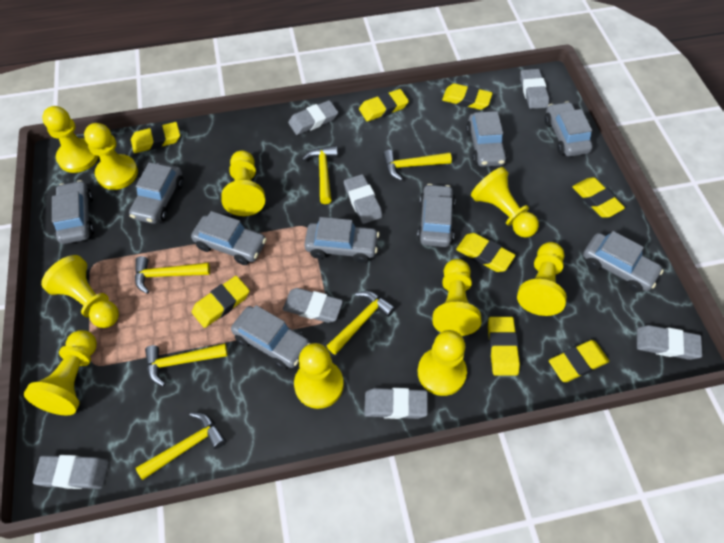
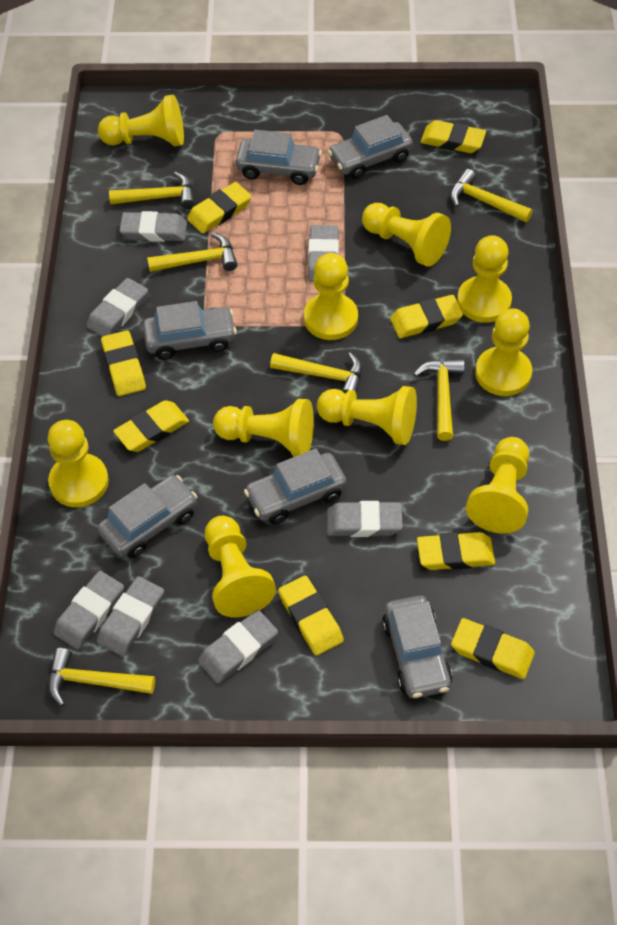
grey car: [52,180,94,244] [129,162,184,224] [191,211,267,265] [231,305,310,370] [304,217,379,263] [417,184,455,247] [466,111,507,167] [544,101,593,157] [583,231,664,292] = 9 -> [98,475,198,558] [143,301,237,360] [236,130,322,185] [244,449,347,525] [328,115,413,179] [382,596,452,698] = 6

